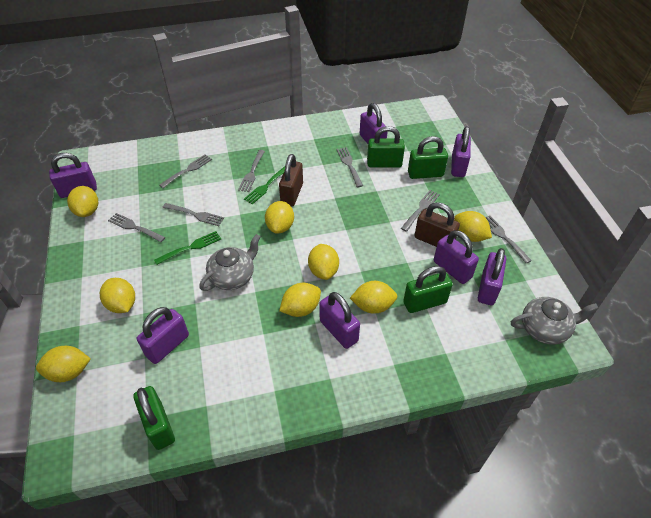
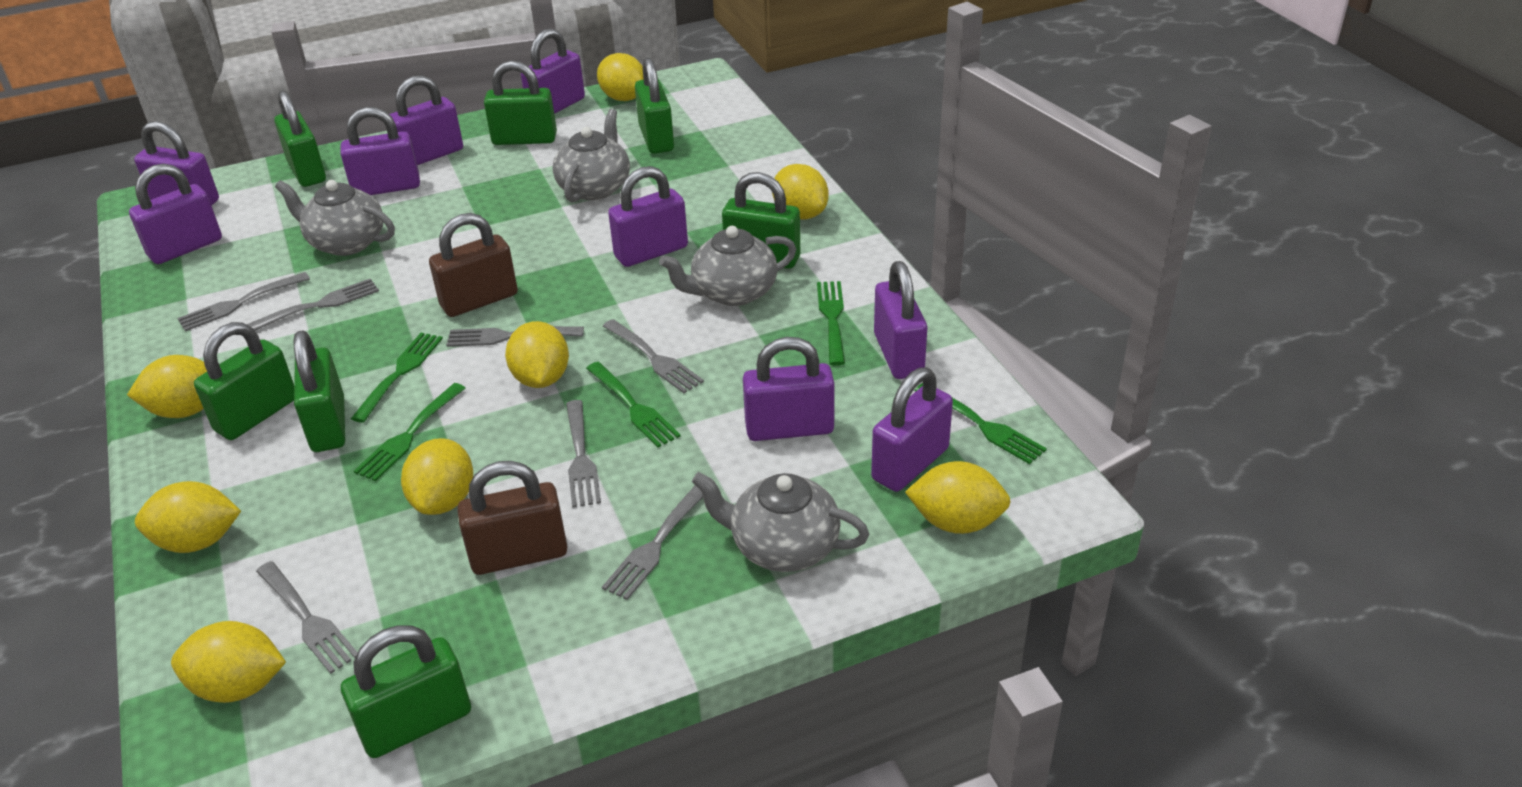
green fork: [154,231,221,265] [244,167,285,204] = 2 -> [351,333,443,423] [354,383,466,481] [586,362,681,448] [817,281,845,366] [914,383,1047,464] = 5
green padlock: [133,386,175,450] [367,126,405,168] [403,266,453,313] [408,136,448,179] = 4 -> [194,322,294,440] [274,90,326,187] [293,330,345,452] [341,625,471,758] [484,61,557,145] [635,58,674,154] [722,172,800,269] = 7
grey teapot: [199,234,261,291] [511,297,599,344] = 2 -> [275,180,395,256] [553,109,630,202] [659,226,796,306] [692,472,869,572] = 4
purple padlock: [49,153,97,198] [137,307,189,364] [319,292,360,349] [360,103,388,144] [434,230,479,284] [451,126,471,177] [478,248,506,305] = 7 -> [129,164,222,264] [134,121,219,206] [341,107,420,195] [389,75,463,165] [521,28,585,114] [608,166,688,267] [743,337,835,441] [871,367,953,492] [874,261,927,379] = 9

